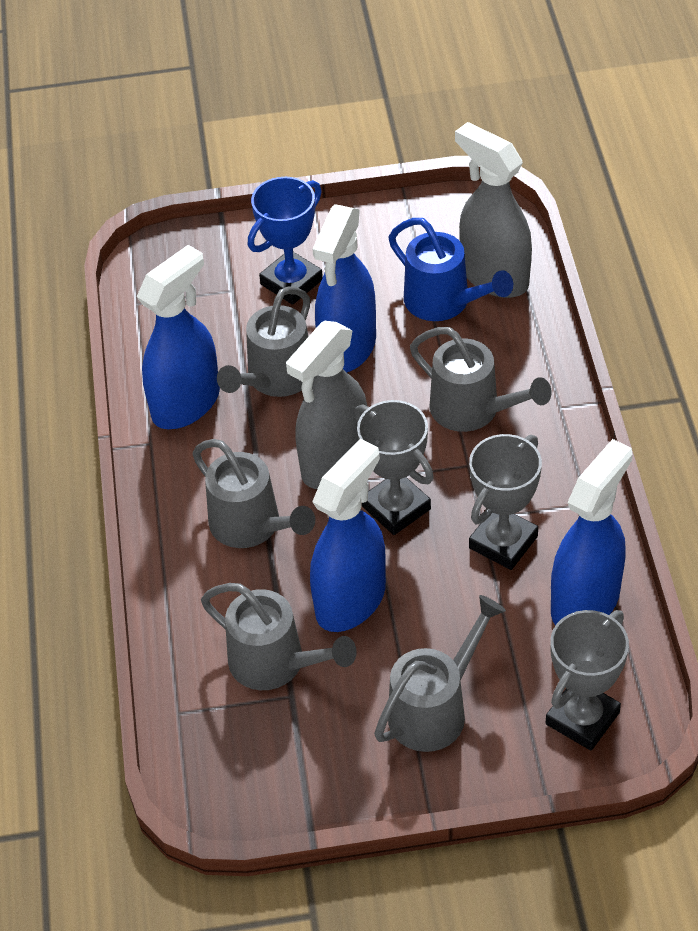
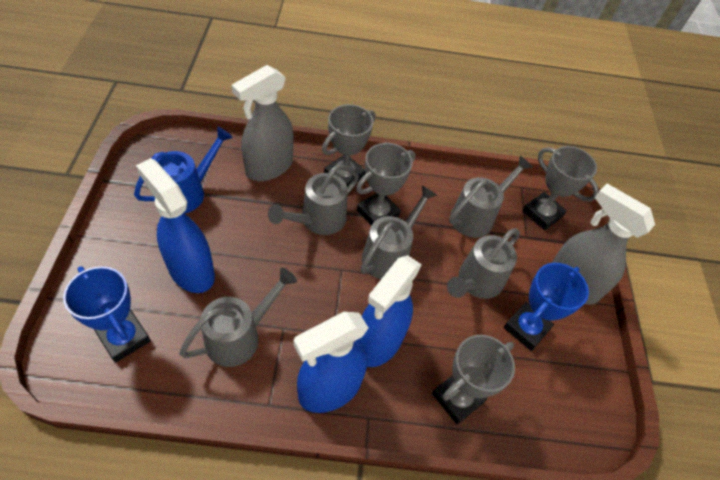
blue spray bottle: [137,245,220,429] [310,438,386,632] [313,204,376,372] [551,439,633,626] = 4 -> [136,158,215,293] [294,312,368,413] [355,255,422,367] = 3
blue trophy: [248,177,323,305] = 1 -> [63,266,151,363] [504,263,589,351] = 2
grey trophy: [354,400,434,535] [469,434,542,570] [546,610,629,751] = 3 -> [322,104,376,187] [356,143,416,226] [432,335,515,424] [522,146,599,230] = 4

